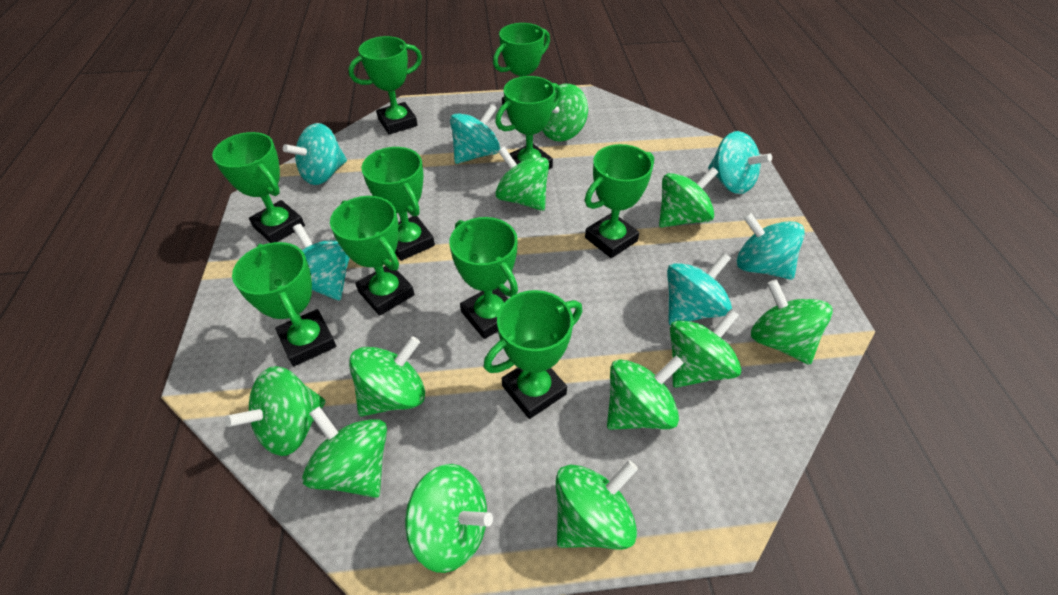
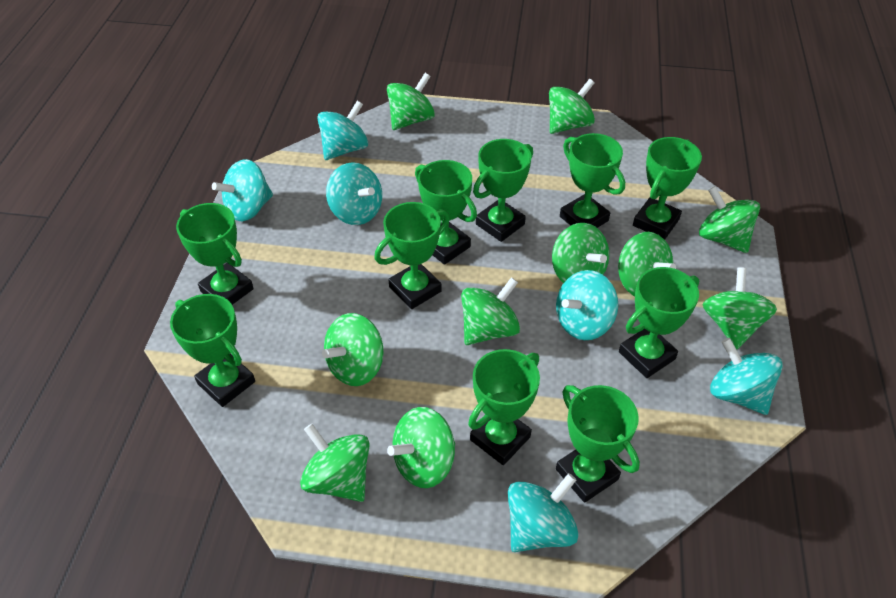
green spinning top: [225,366,326,456] [302,406,387,498] [349,336,425,417] [405,464,493,573] [495,147,549,211] [542,84,588,142] [556,460,638,550] [607,356,684,430] [659,167,718,228] [670,309,742,388] [751,280,833,365] = 11 -> [300,424,370,502] [322,313,383,386] [387,73,435,130] [387,407,455,488] [461,277,520,345] [549,79,595,134] [552,223,609,283] [618,232,676,296] [699,186,760,253] [702,267,777,350] = 10

